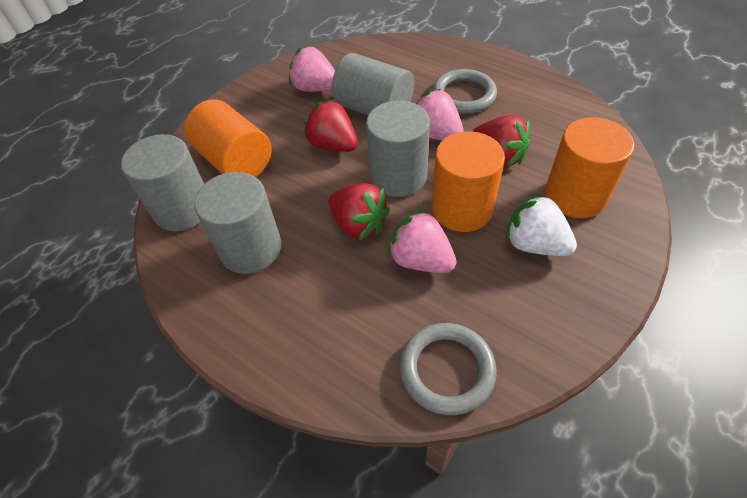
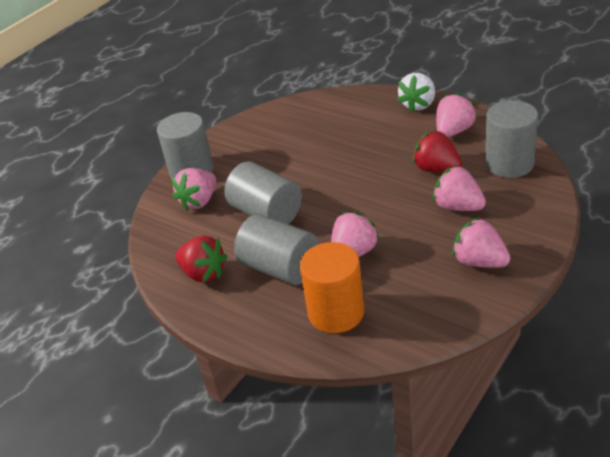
grey ring: [400,323,497,415] [432,69,497,114] = 2 -> none = 0
orange cylinder: [184,99,272,177] [432,131,505,232] [545,117,634,218] = 3 -> [300,242,364,333] = 1
pink strawberry: [289,46,335,92] [388,209,457,273] [416,89,464,141] = 3 -> [171,168,216,211] [331,212,380,257] [432,165,486,211] [436,93,477,137] [452,217,510,268] = 5
red strawberry: [304,99,358,152] [329,183,390,240] [472,115,531,167] = 3 -> [175,235,227,283] [412,130,462,173] = 2

